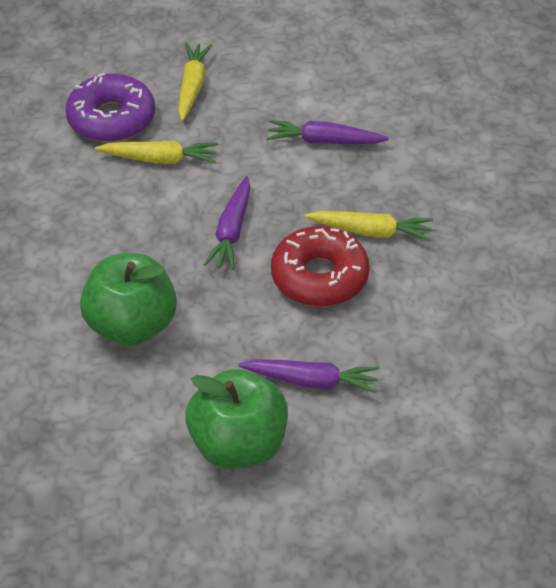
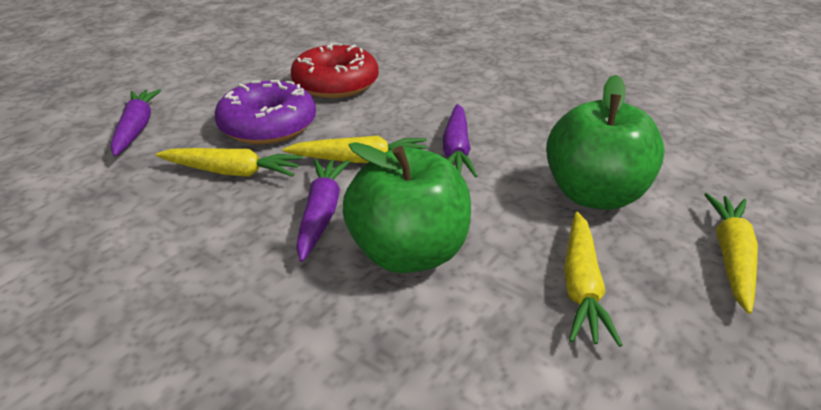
yellow carrot: [95,141,218,164] [178,43,212,121] [304,211,433,241] = 3 -> [155,148,303,177] [283,136,428,163] [564,212,622,347] [704,193,758,314] = 4

